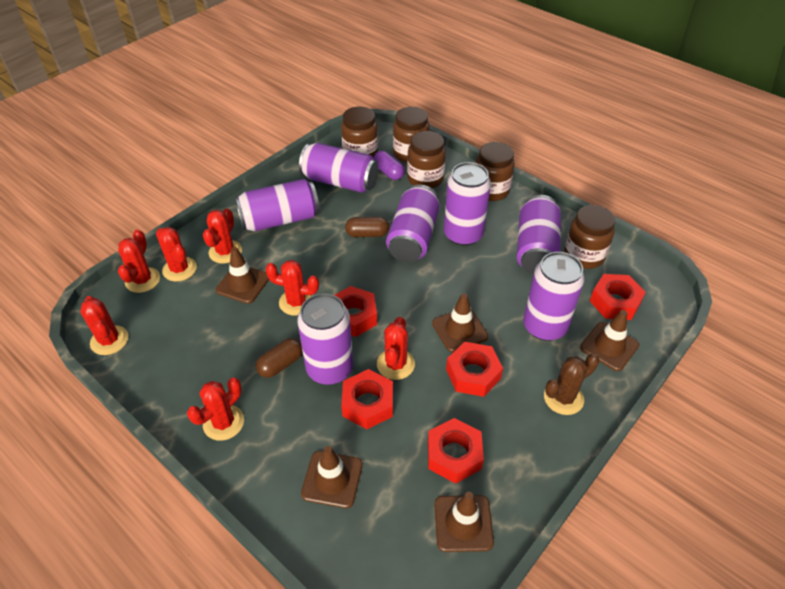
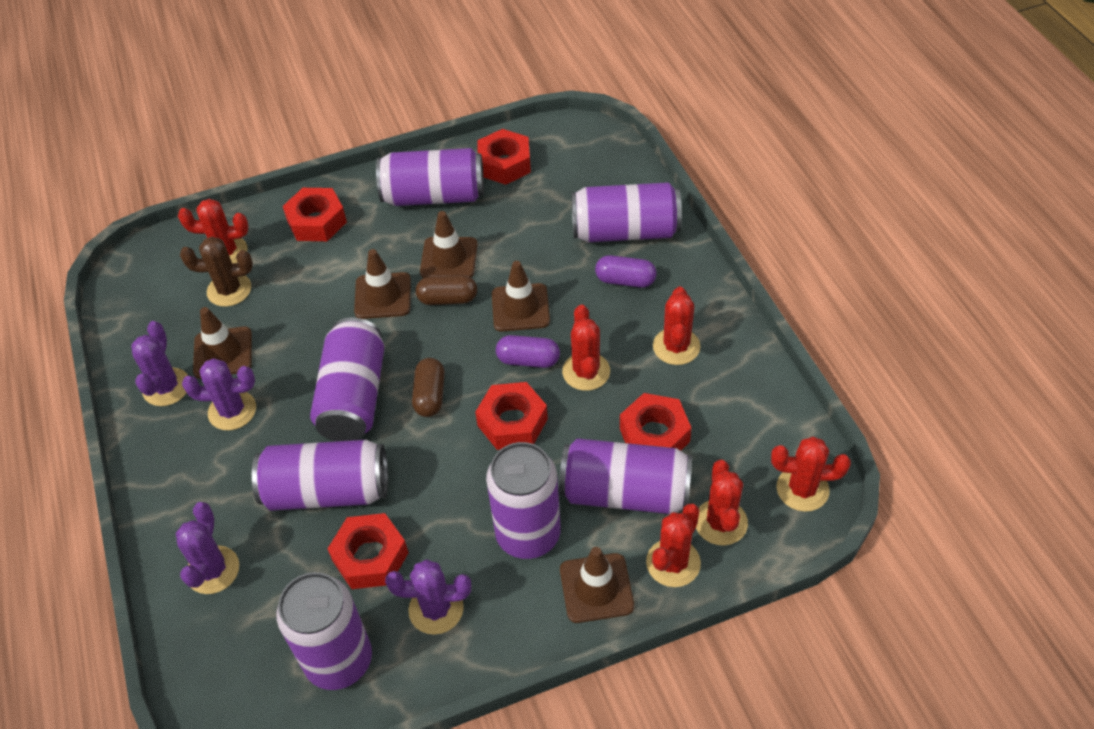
brown jar: [341,106,378,158] [393,107,430,163] [407,131,446,188] [476,142,515,201] [564,205,615,269] = 5 -> none = 0
purple cactus: none = 0 -> [131,321,188,406] [176,502,239,594] [182,358,256,430] [385,559,471,635] = 4
purple capsule: [373,151,405,180] = 1 -> [496,335,560,368] [595,255,656,288] = 2
red cactus: [80,296,128,355] [118,230,160,293] [156,227,197,281] [187,378,244,441] [203,209,242,264] [265,260,319,316] [377,317,415,380] = 7 -> [178,199,249,263] [562,305,610,391] [646,504,701,587] [653,287,700,365] [696,460,748,546] [771,437,851,512] = 6

